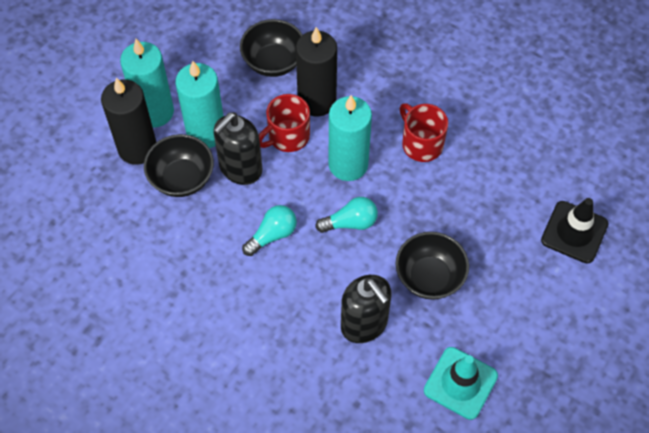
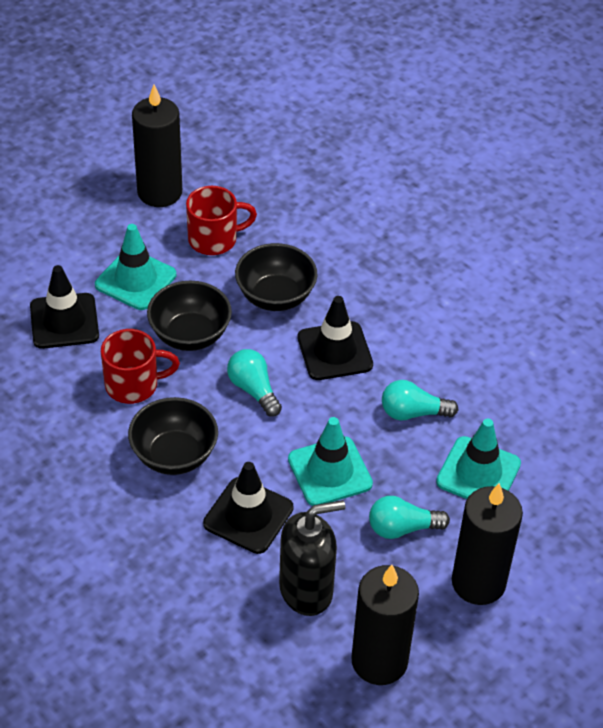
black candle: [101,77,156,165] [296,27,337,117] = 2 -> [132,85,182,207] [351,565,419,685] [452,483,523,605] = 3
black soap dispenser: [214,112,262,185] [341,275,391,343] = 2 -> [279,500,345,616] = 1
black traffic cone: [541,198,608,264] = 1 -> [30,265,99,349] [203,462,294,554] [298,296,373,380] = 3
turquoise candle: [120,39,174,128] [175,61,223,148] [329,95,372,181] = 3 -> none = 0
turquoise light bulb: [242,205,297,256] [315,197,378,233] = 2 -> [227,349,282,417] [369,496,450,539] [382,380,458,421] = 3
turquoise traffic cone: [424,347,498,420] = 1 -> [95,224,176,310] [288,417,373,506] [436,419,521,499] = 3

